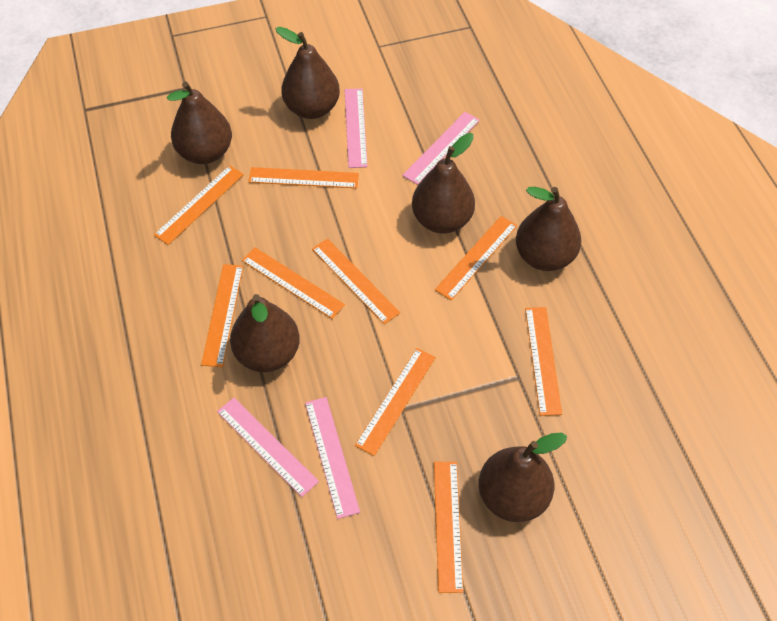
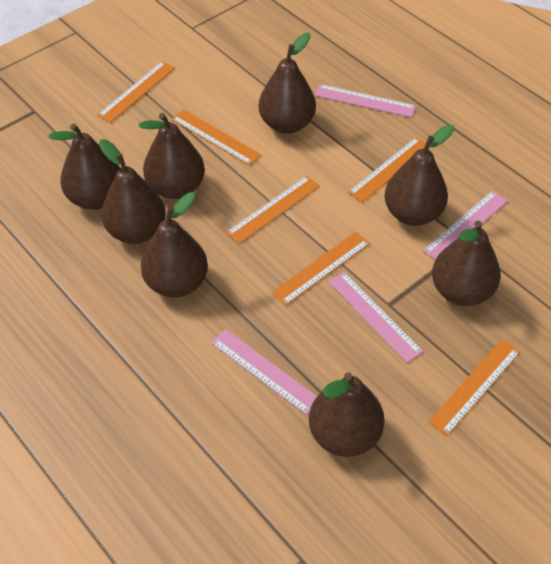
brown pear: [167,81,232,164] [230,294,300,372] [275,27,340,119] [412,133,475,234] [478,432,567,522] [516,187,581,271] = 6 -> [49,124,120,210] [99,139,166,244] [139,113,205,199] [141,192,208,298] [259,32,316,134] [309,372,385,457] [384,125,454,226] [432,220,501,306] = 8
orange ruler: [154,165,244,245] [201,264,243,367] [242,247,345,319] [248,167,359,188] [312,238,400,324] [355,348,436,456] [434,462,463,593] [435,216,517,300] [525,307,562,416] = 9 -> [97,61,175,123] [172,109,261,166] [226,176,320,244] [271,232,370,306] [348,137,426,203] [428,339,520,436] = 6

